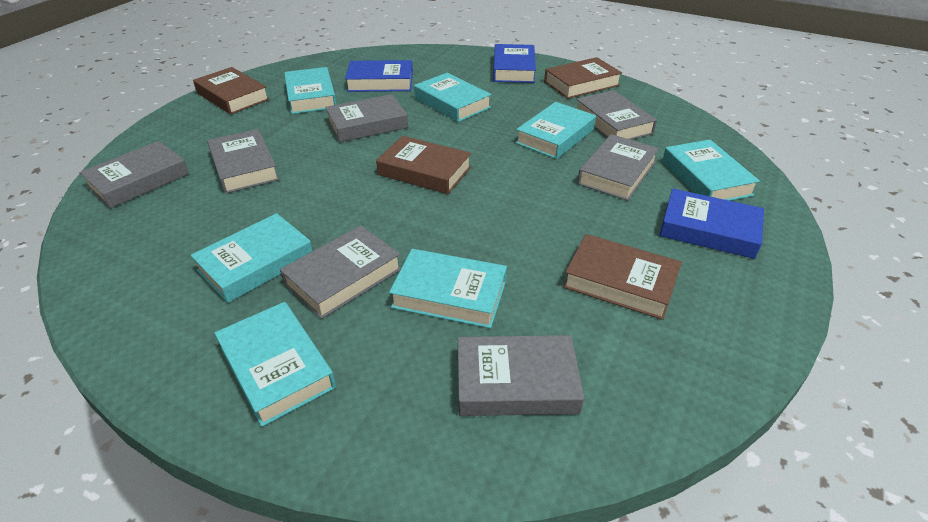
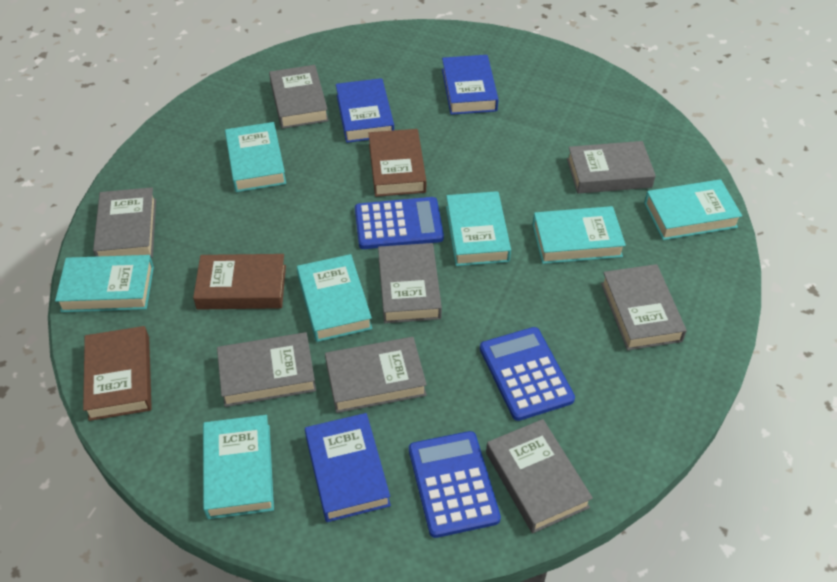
blue calculator: none = 0 -> [355,197,444,249] [409,431,501,538] [480,327,575,421] = 3
brown book: [193,67,270,115] [376,136,471,194] [544,57,622,99] [563,234,682,320] = 4 -> [83,326,152,421] [193,254,286,310] [368,129,426,197] = 3
grey book: [79,141,189,209] [207,129,279,194] [280,225,401,319] [325,94,408,142] [458,335,584,416] [576,90,657,140] [577,134,659,201] = 7 -> [93,187,156,257] [217,332,316,407] [269,65,329,129] [325,337,427,413] [378,243,442,323] [486,419,593,533] [567,141,656,194] [601,264,687,350] = 8

